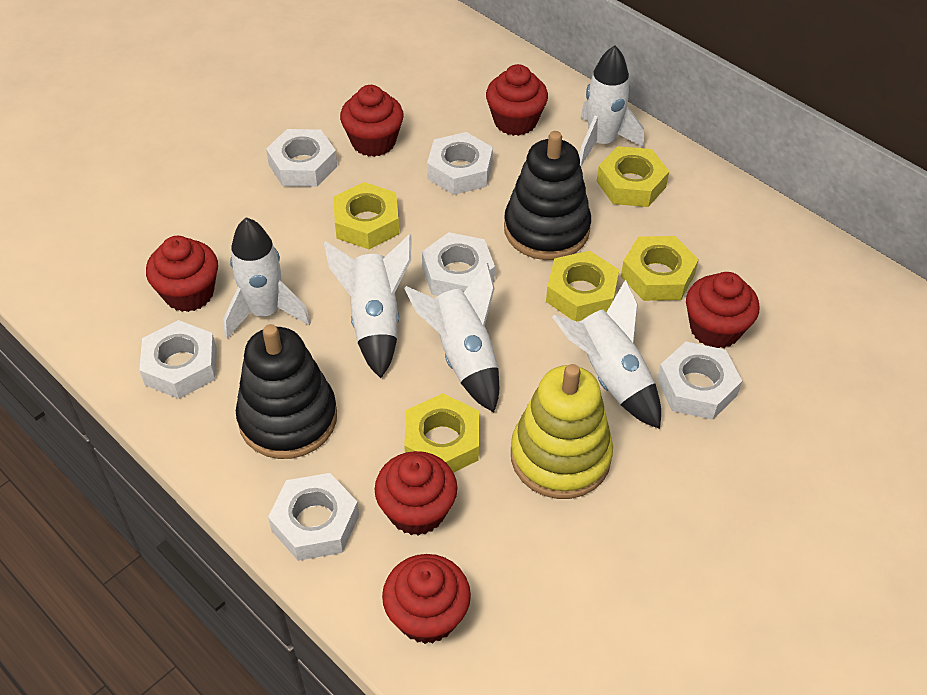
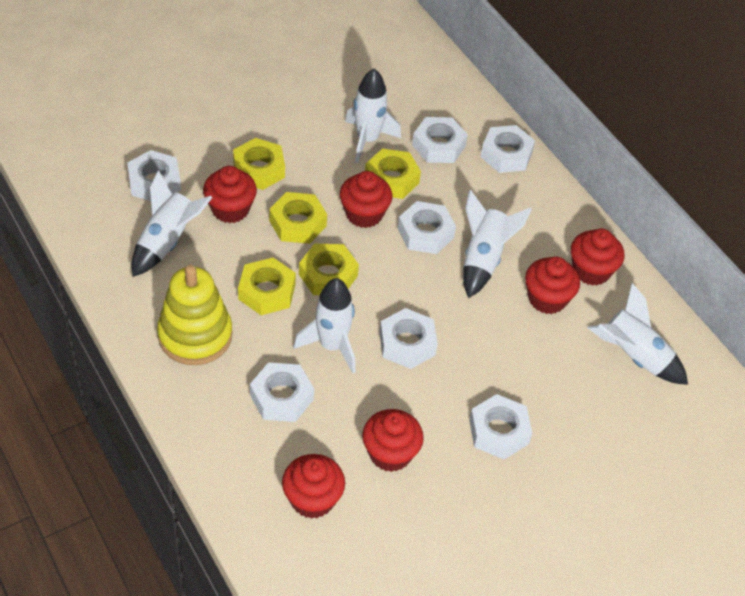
black stacking toy: [236,324,337,459] [504,131,591,260] = 2 -> none = 0
white nut: [139,320,217,399] [266,129,337,187] [268,473,359,561] [422,232,495,296] [427,132,493,195] [657,342,742,420] = 6 -> [127,150,181,201] [250,362,314,422] [379,308,438,369] [398,201,456,254] [412,117,468,163] [469,394,532,460] [480,125,535,173] = 7

